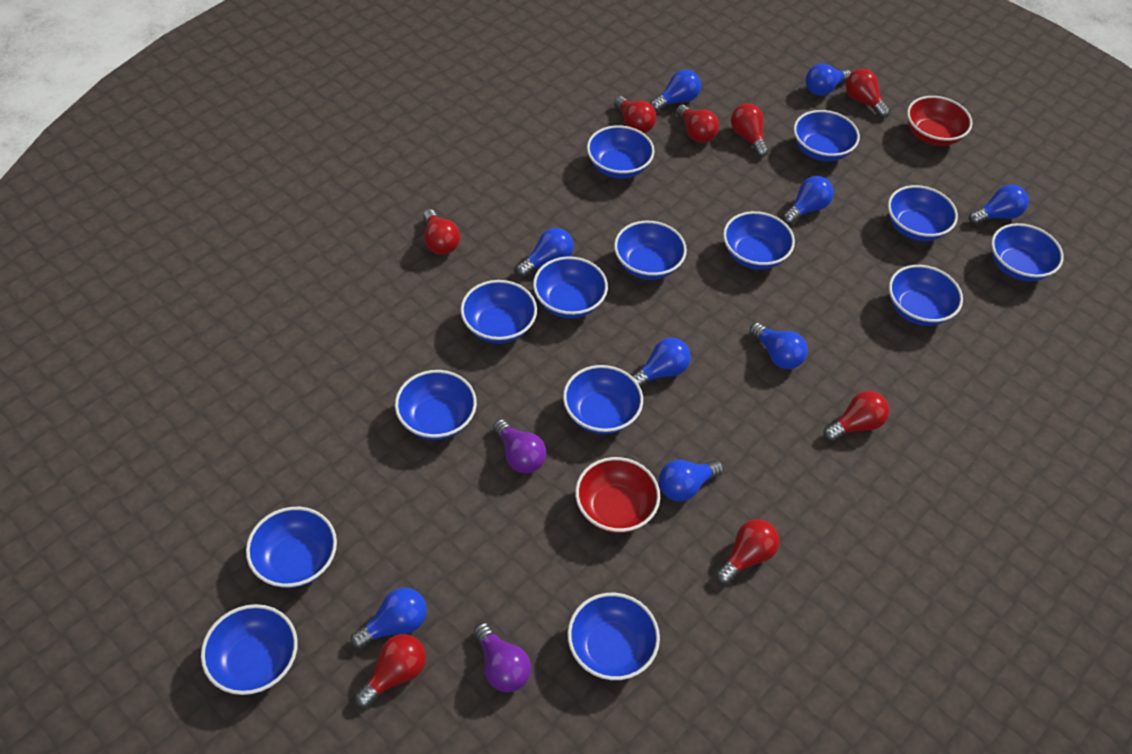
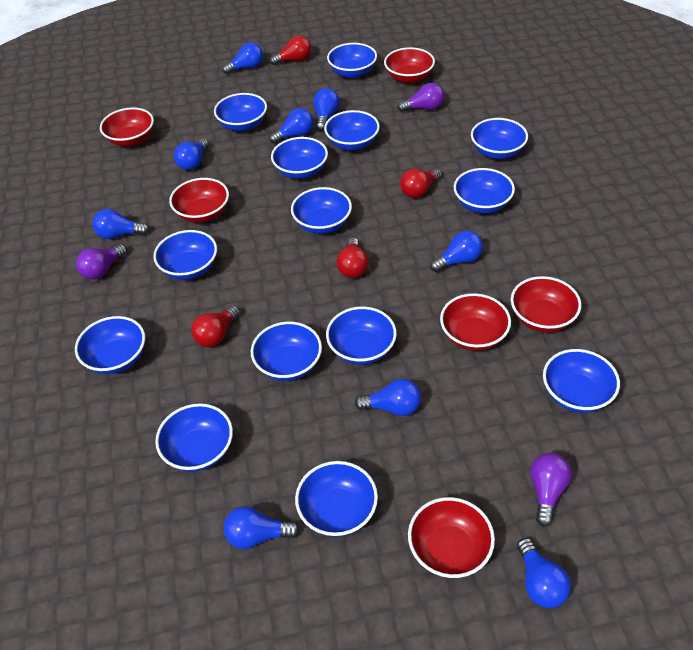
purple light bulb: [474,622,531,692] [493,419,546,473] = 2 -> [76,244,127,280] [397,83,444,112] [530,453,572,527] = 3
red bowl: [575,457,660,533] [907,96,973,146] = 2 -> [100,107,154,146] [169,178,229,223] [384,47,435,84] [408,497,495,578] [440,293,511,351] [511,276,581,332] = 6
red light bulb: [355,634,426,708] [423,209,460,255] [614,96,656,133] [676,105,719,143] [716,519,779,584] [731,103,769,157] [823,391,889,441] [846,69,890,118] = 8 -> [191,305,240,347] [270,35,311,65] [337,238,369,278] [400,168,442,198] = 4

